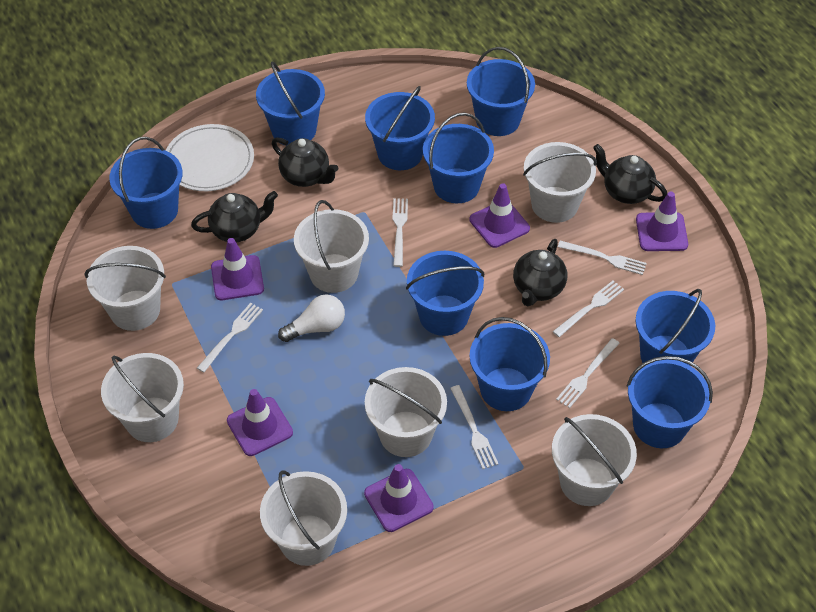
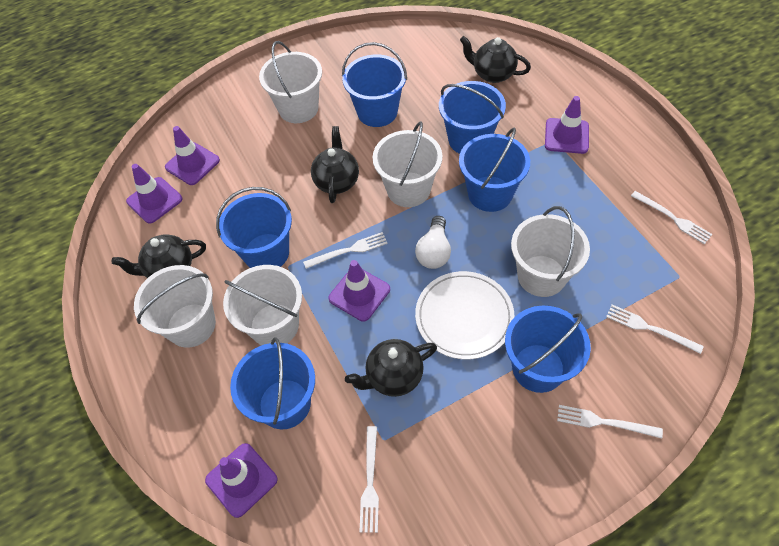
blue bucket: [109,137,183,229] [256,61,325,146] [365,86,435,170] [406,251,484,336] [423,113,494,203] [467,47,535,136] [469,317,550,411] [627,356,713,448] [635,289,715,365] = 9 -> [216,187,292,268] [230,337,315,429] [342,42,407,127] [439,81,506,154] [459,128,530,212] [505,306,591,393] = 6
white bucket: [85,246,166,331] [101,353,184,442] [260,470,347,566] [294,200,369,293] [365,367,447,457] [523,142,597,223] [552,414,637,506] = 7 -> [134,265,216,348] [223,265,302,345] [259,41,322,123] [372,121,443,207] [511,206,590,297] = 5
white fork: [197,303,263,373] [392,198,408,267] [450,385,498,469] [552,281,624,337] [556,338,620,408] [558,241,647,275] = 6 -> [303,232,388,269] [360,426,379,533] [557,405,663,439] [606,305,704,354] [631,191,713,244] = 5

